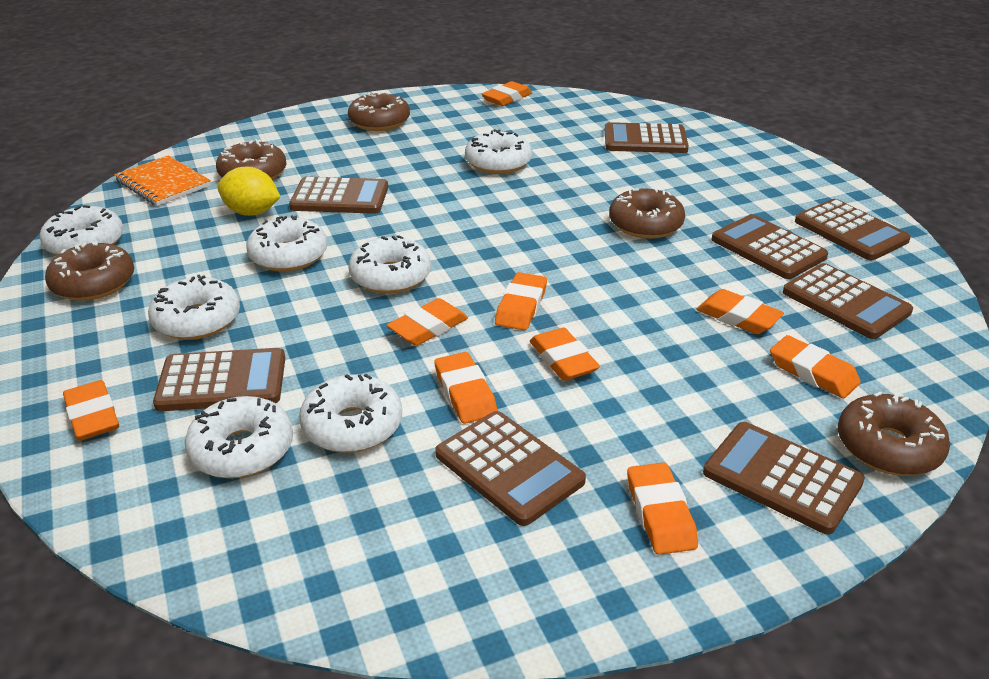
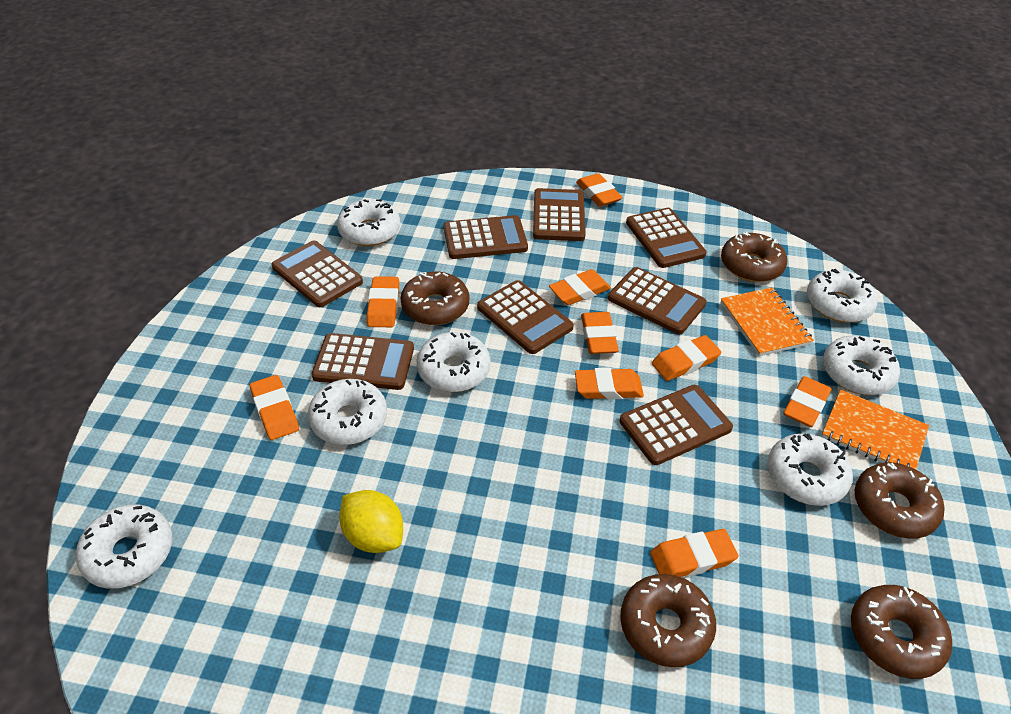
orange notebook: [114,156,211,206] = 1 -> [720,287,814,356] [822,390,929,469] = 2

